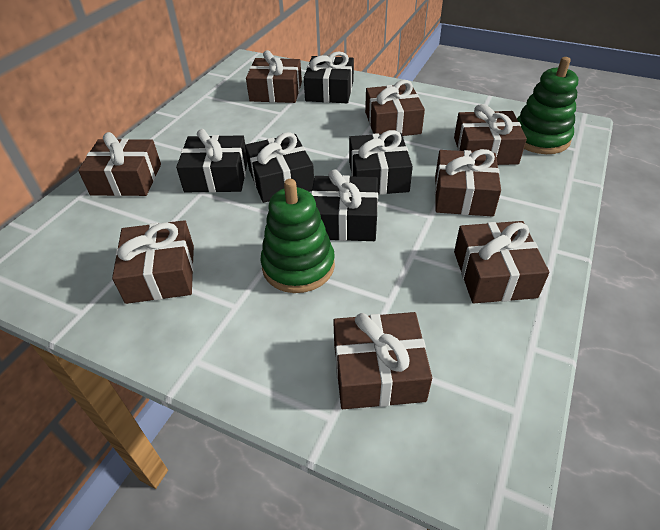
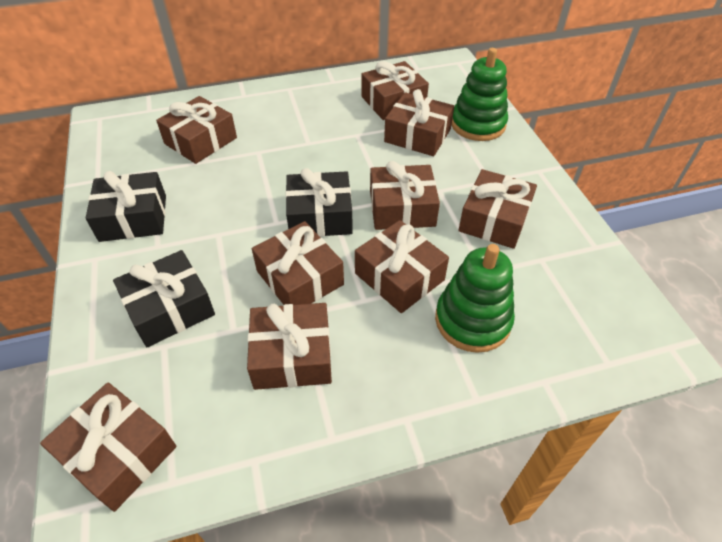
black gift: [176,129,248,193] [245,132,314,203] [304,51,354,103] [311,170,378,241] [349,130,413,195] = 5 -> [86,171,166,242] [113,250,215,347] [286,168,353,237] = 3
brown gift: [78,132,161,196] [112,220,194,304] [246,50,302,103] [333,312,432,409] [365,80,425,136] [435,149,501,217] [454,104,527,165] [454,221,550,303] = 8 -> [40,382,177,512] [156,96,237,164] [247,303,332,390] [252,221,344,305] [355,220,449,313] [362,61,429,120] [370,161,440,230] [384,89,454,156] [458,169,537,249] = 9

